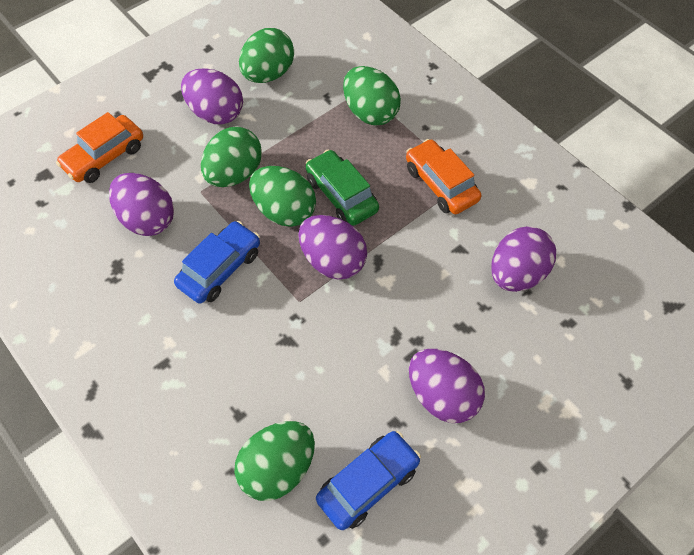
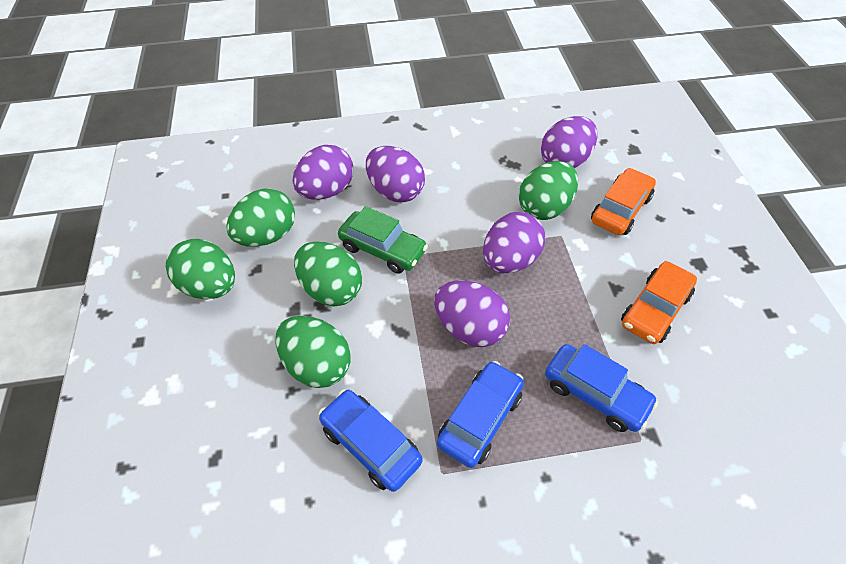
blue car: [174,221,260,304] [316,431,421,530] = 2 -> [319,389,422,492] [437,361,524,468] [545,344,658,432] = 3

